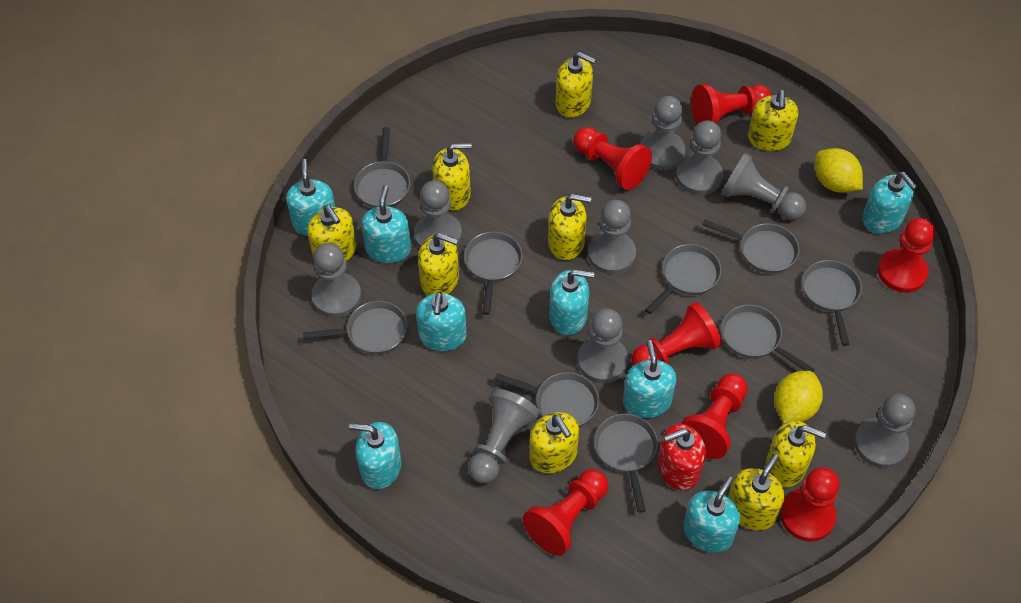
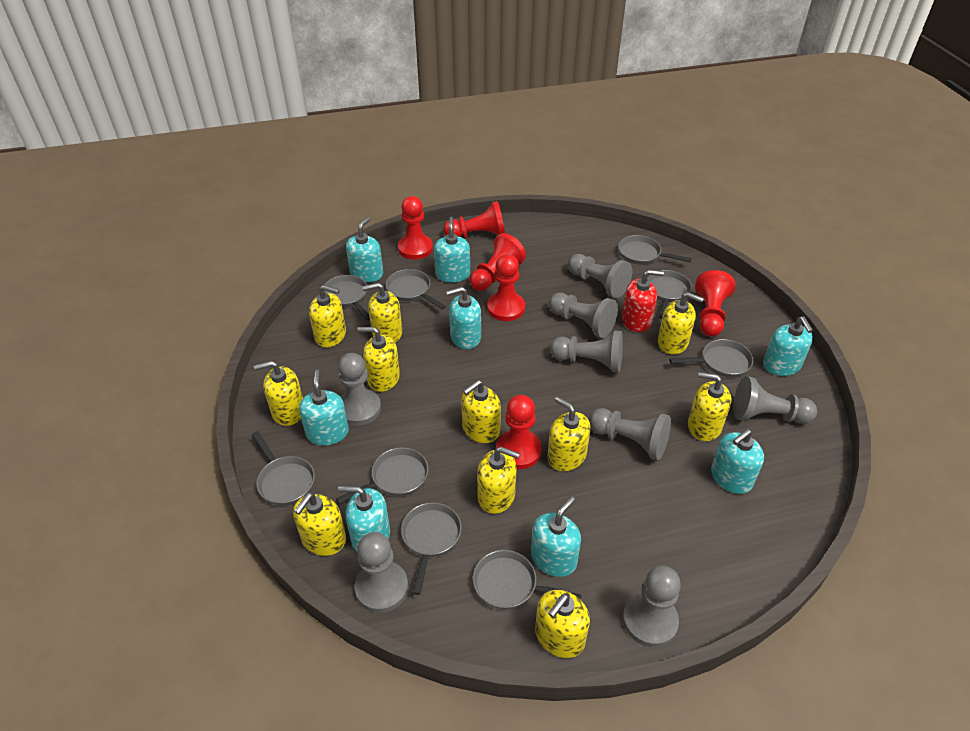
grey pawn: [311,243,361,317] [414,180,462,248] [468,389,540,484] [577,308,628,383] [588,200,636,274] [640,96,685,170] [676,120,723,195] [721,153,806,220] [854,394,916,468] = 9 -> [338,353,381,425] [355,532,408,613] [549,293,618,338] [550,330,623,373] [568,254,632,298] [589,408,671,460] [623,566,681,647] [733,376,817,424] = 8
red pawn: [523,469,608,556] [573,127,652,190] [632,302,722,366] [681,373,748,459] [691,84,771,124] [780,467,840,541] [878,218,935,293] = 7 -> [398,196,433,260] [443,201,505,238] [470,233,526,291] [487,254,525,321] [496,395,542,469] [695,270,735,337] = 6
yellow lemon: [774,371,823,424] [815,148,863,193] = 2 -> none = 0
yellow soap dispenser: [307,205,357,261] [418,233,459,296] [433,143,472,210] [529,412,579,473] [548,194,591,260] [556,52,596,117] [728,454,785,530] [748,90,798,151] [766,420,826,487] = 9 -> [254,360,303,426] [293,492,346,556] [309,285,346,347] [357,327,400,392] [362,282,402,343] [461,380,501,443] [477,447,520,514] [535,590,590,658] [547,396,591,471] [658,292,704,354] [688,372,731,441] = 11

